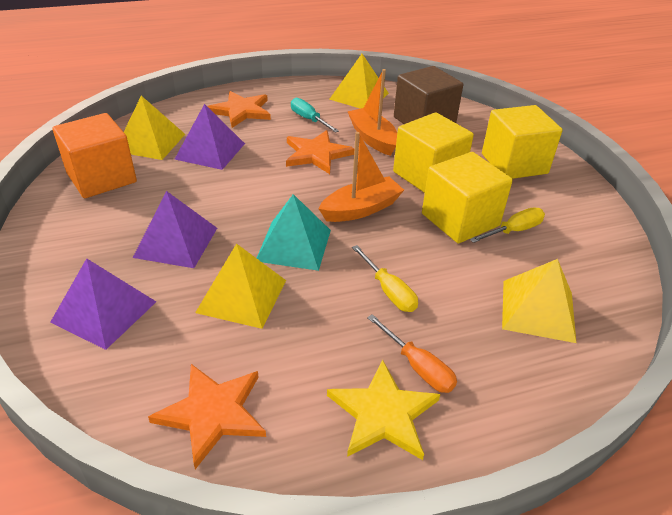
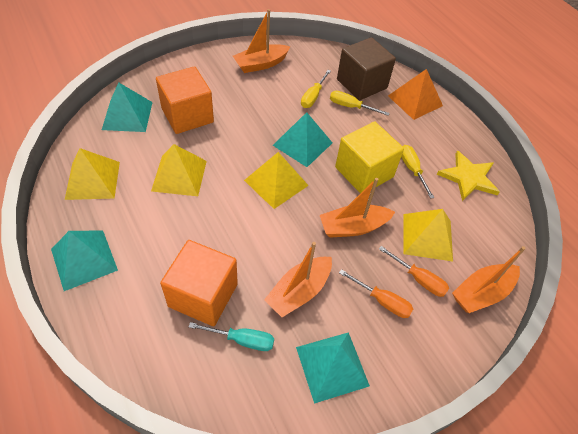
orange boat: [319,132,404,222] [347,69,397,156] = 2 -> [233,9,290,73] [264,242,332,317] [320,178,395,238] [452,246,525,313] = 4
orange cube: [52,113,137,198] = 1 -> [156,66,214,134] [160,240,238,326] = 2
orange pyramid: none = 0 -> [388,69,443,120] = 1
orange screwdriver: [367,314,457,393] = 1 -> [339,269,413,318] [379,246,449,297] = 2
orange star: [148,364,266,469] [208,91,271,128] [286,130,354,174] = 3 -> none = 0
purple pyramid: [51,258,156,350] [133,191,217,268] [175,104,245,170] = 3 -> none = 0
turquoise pyramid: [257,194,331,271] = 1 -> [51,231,118,291] [102,82,153,132] [273,112,332,167] [296,332,370,404] = 4
yellow cube: [393,112,474,193] [422,152,513,243] [482,105,563,179] = 3 -> [335,121,404,193] = 1
yellow screwdriver: [352,245,418,312] [470,207,545,243] = 2 -> [301,70,331,108] [330,91,390,116] [401,145,435,199] = 3

